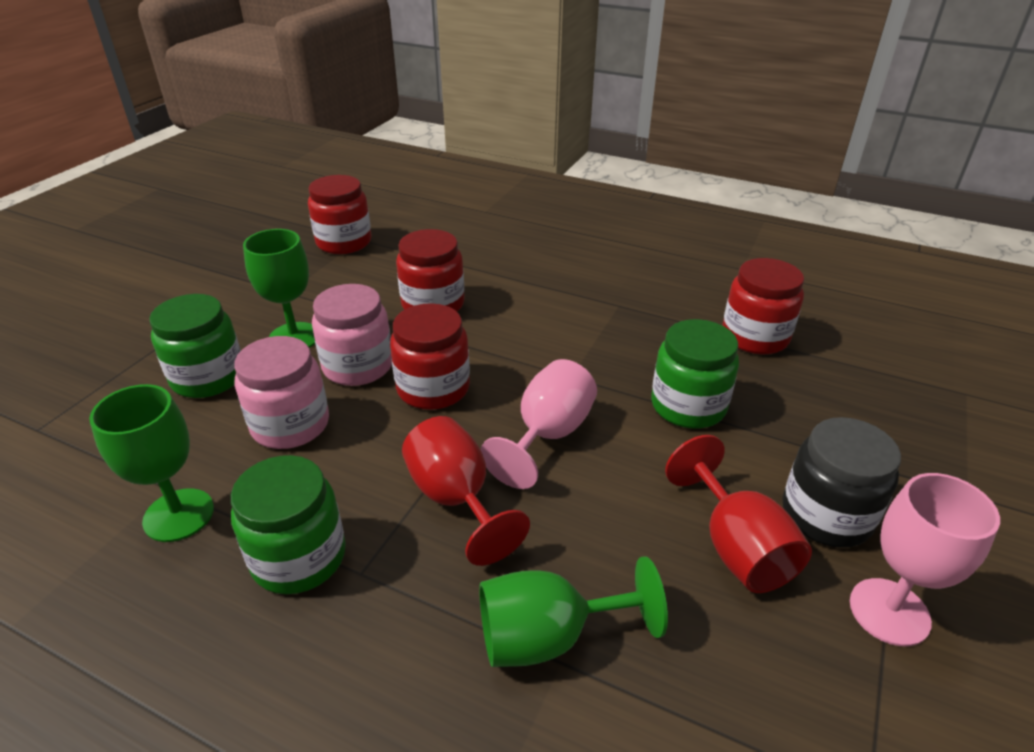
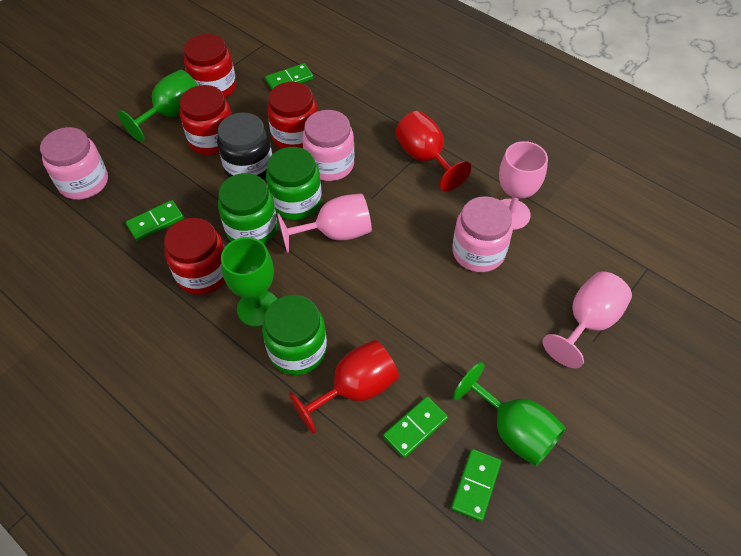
green domino: none = 0 -> [126,200,184,241] [265,63,314,89] [383,396,448,458] [451,449,501,522] = 4
pink goblet: [481,359,597,489] [850,473,1000,646] = 2 -> [277,193,372,253] [499,141,548,230] [543,271,632,368] = 3
pink jar: [234,336,329,449] [312,284,392,386] = 2 -> [40,127,108,200] [302,110,354,181] [452,196,513,272] = 3

